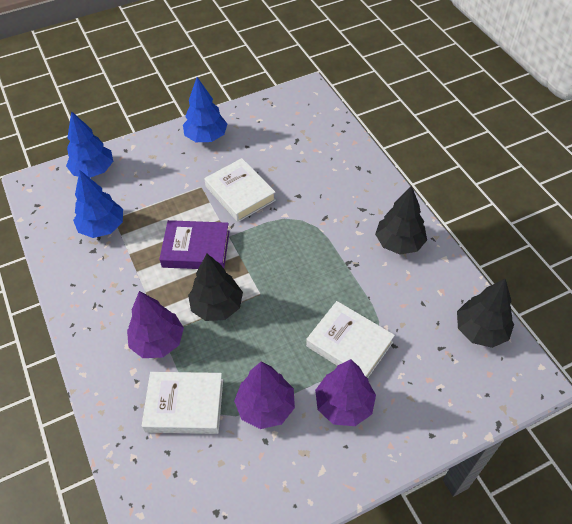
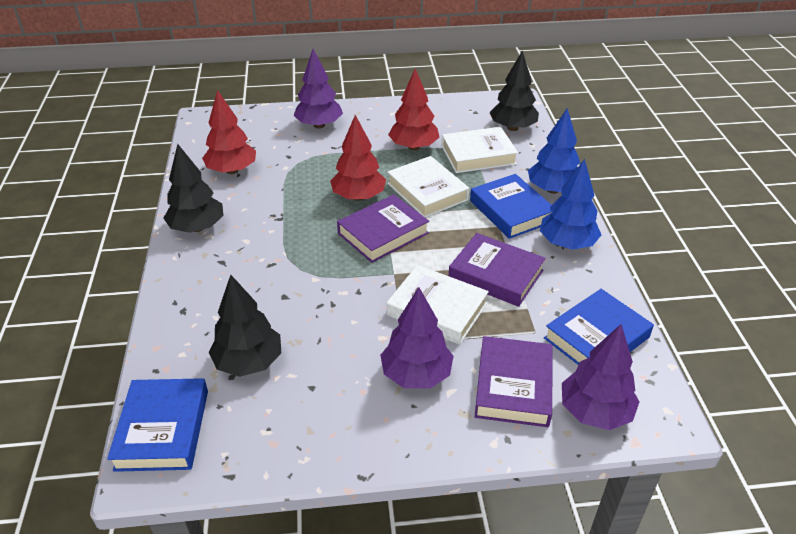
blue book: none = 0 -> [107,378,208,472] [470,174,552,239] [544,289,654,365] = 3
blue tree: [66,111,113,178] [73,170,123,238] [183,77,227,142] = 3 -> [528,108,580,194] [540,159,601,250] = 2
purple book: [159,220,230,269] = 1 -> [337,194,429,263] [449,233,546,307] [475,336,553,427] = 3
red tree: none = 0 -> [202,90,256,174] [330,115,386,201] [388,68,439,150] = 3

